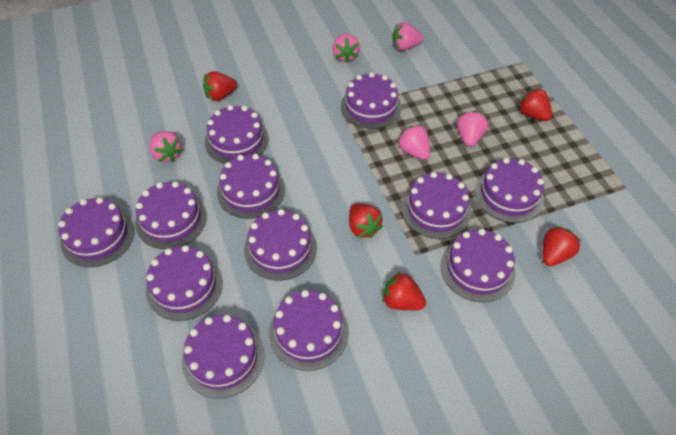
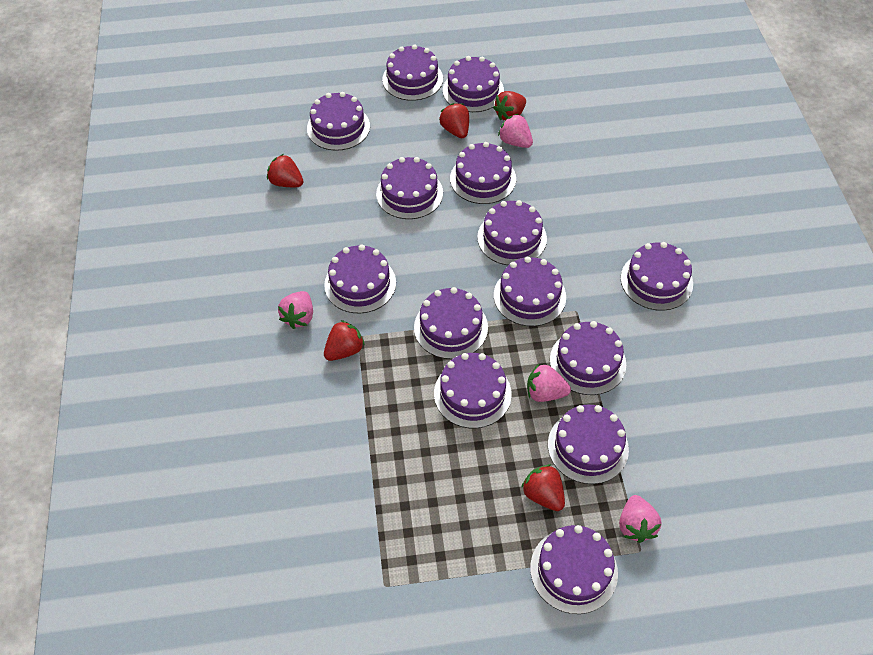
pink strawberry: [149,131,183,162] [332,34,360,63] [392,22,423,51] [397,124,430,160] [457,111,488,147] = 5 -> [278,291,313,329] [498,114,533,148] [527,364,571,402] [619,495,661,543] = 4
purple cake: [58,197,135,267] [135,181,207,249] [146,245,223,321] [182,315,265,398] [205,105,269,164] [217,154,285,219] [244,209,317,281] [269,290,349,371] [341,72,402,129] [402,172,471,239] [440,229,516,302] [475,158,544,223] = 12 -> [307,92,370,151] [324,244,396,313] [376,157,443,219] [382,44,443,101] [414,287,488,359] [434,353,512,428] [443,56,504,112] [450,142,516,204] [477,200,547,265] [494,256,566,326] [530,525,618,614] [548,405,629,484] [550,321,626,395] [620,242,693,311] = 14

